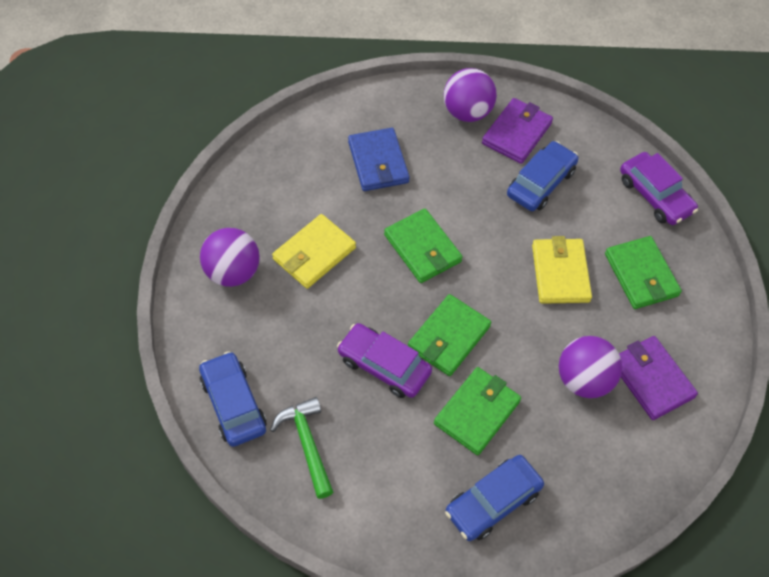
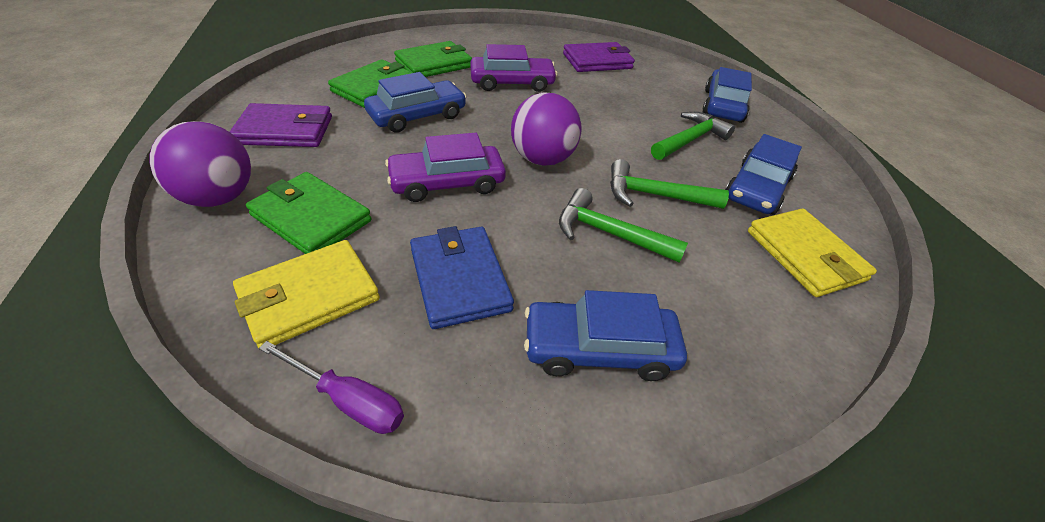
blue car: [199,351,267,447] [445,455,544,541] [507,141,579,211] = 3 -> [364,72,467,133] [524,290,687,381] [702,67,752,123] [725,134,802,215] = 4
green hammer: [270,397,333,499] = 1 -> [559,188,688,263] [610,159,729,209] [651,112,735,160] = 3
green wallet: [384,209,463,283] [408,294,491,376] [434,367,521,455] [605,236,682,309] = 4 -> [246,172,372,254] [328,59,413,108] [394,41,472,77] = 3
purple ball: [200,228,260,287] [444,68,497,122] [559,336,622,398] = 3 -> [150,121,251,207] [511,92,582,166] = 2
purple screwdriver: none = 0 -> [259,341,404,434] = 1

